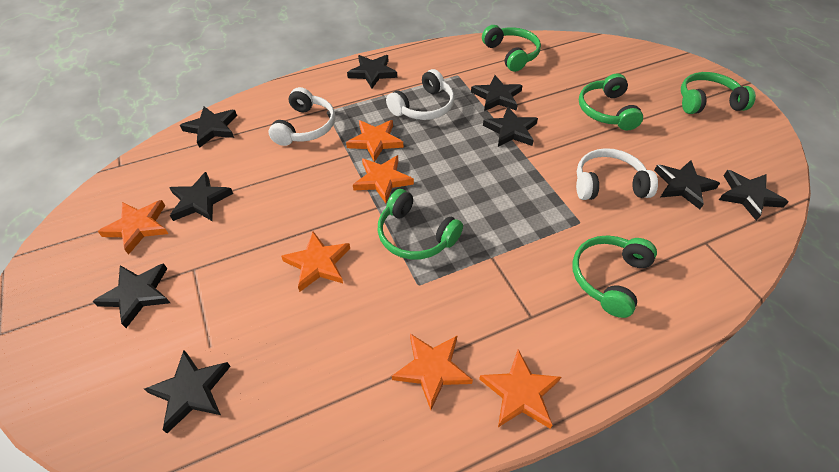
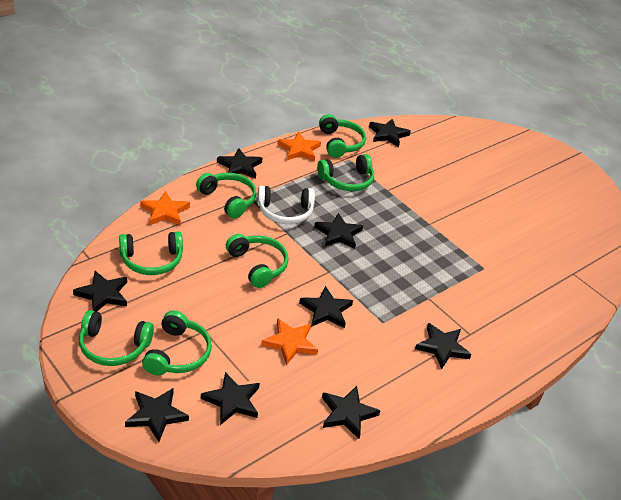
green headphones: [378,189,463,260] [482,25,541,72] [572,235,657,318] [579,73,643,131] [681,72,756,114] = 5 -> [79,310,154,366] [119,231,183,275] [142,311,212,375] [196,173,257,219] [226,234,289,288] [317,154,374,191] [319,114,366,158] = 7
orange star: [98,200,168,255] [281,231,350,292] [346,120,403,162] [353,155,414,203] [392,334,473,410] [479,349,561,428] = 6 -> [140,191,190,226] [261,318,318,366] [277,132,321,161] = 3
white headphones: [269,87,335,146] [386,69,455,120] [576,148,658,200] = 3 -> [257,186,315,224] = 1

